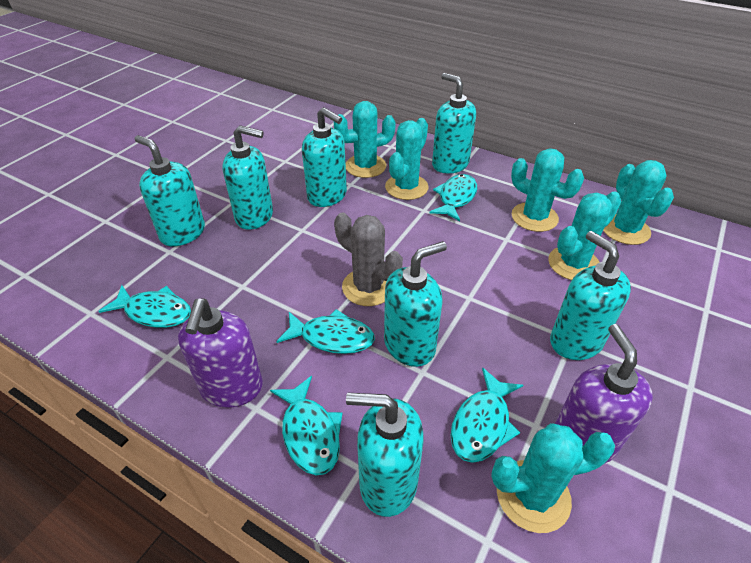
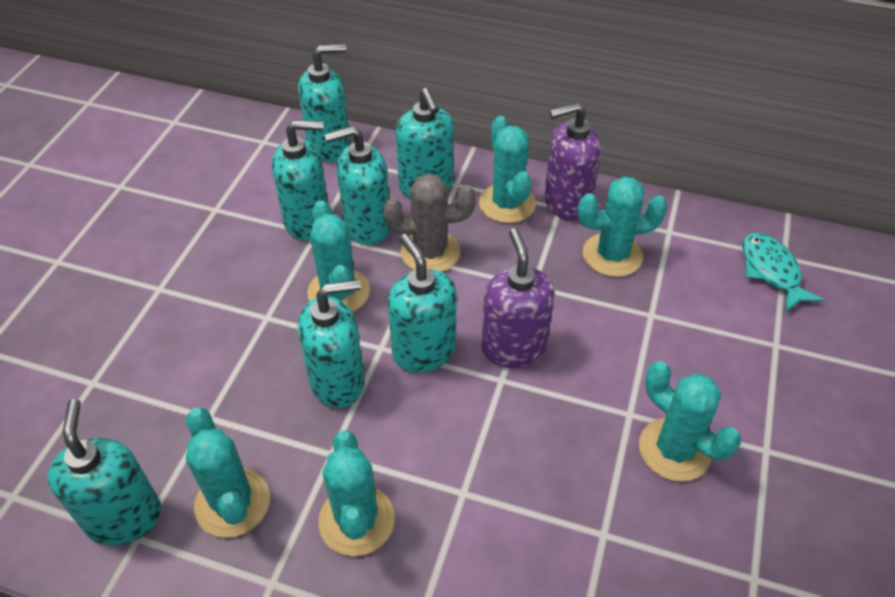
turquoise fish: [98,285,191,328] [270,376,343,475] [276,309,375,354] [430,174,477,221] [451,368,523,463] = 5 -> [743,233,824,312] = 1

